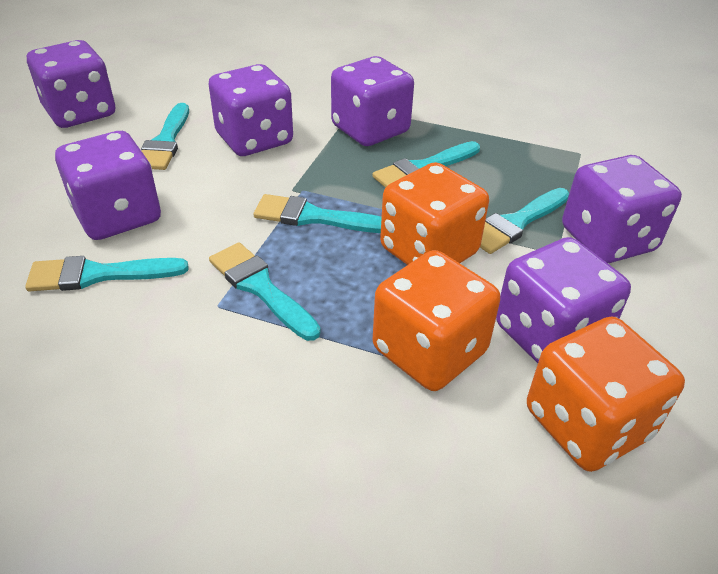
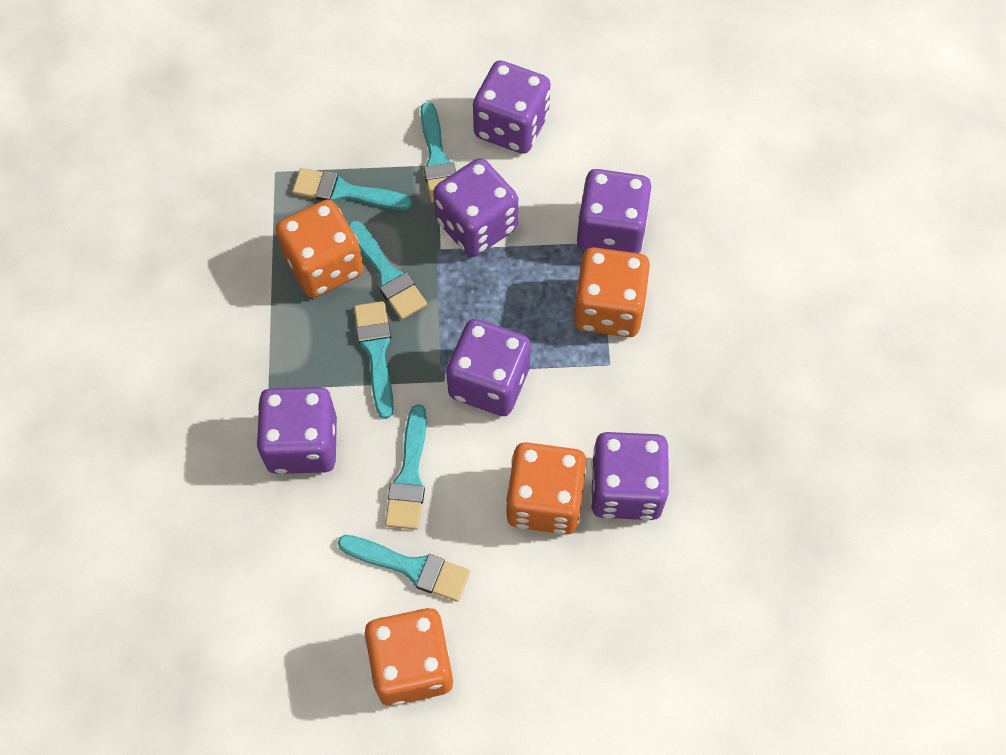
orange dice: [373,250,500,391] [380,162,489,265] [527,317,685,472] = 3 -> [276,199,364,298] [365,608,453,706] [506,442,587,534] [574,247,650,337] = 4

